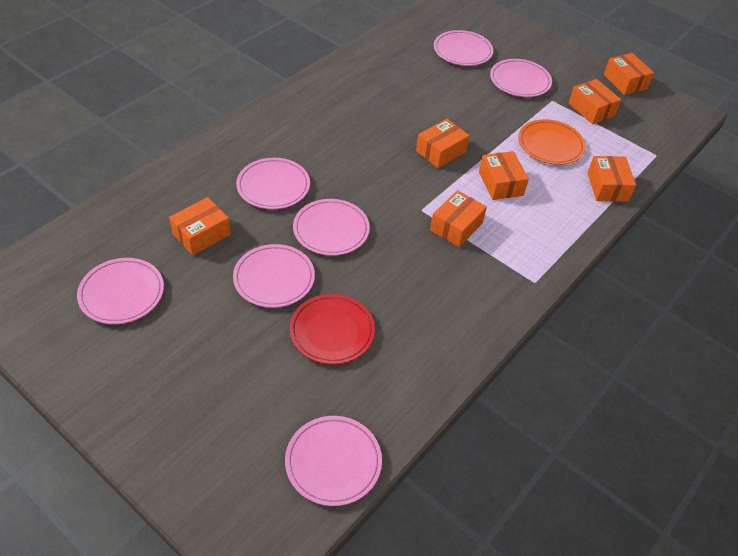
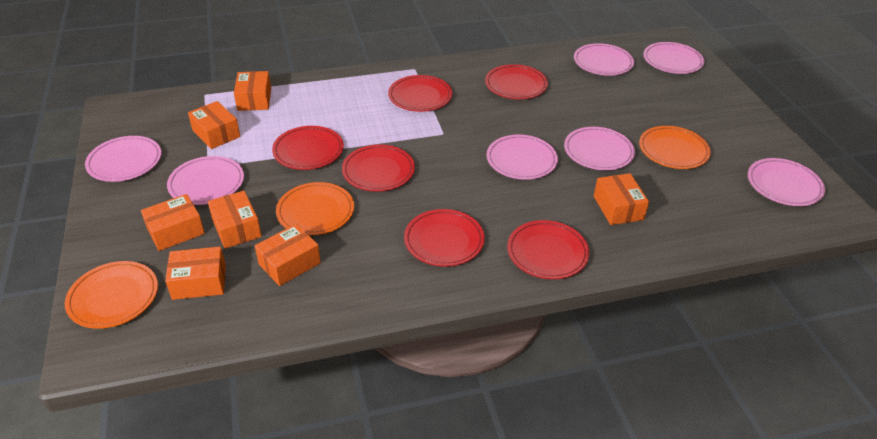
orange plate: [518,119,586,165] = 1 -> [65,261,158,329] [276,182,354,235] [639,126,711,169] = 3
red plate: [289,294,375,364] = 1 -> [272,126,344,170] [342,145,415,192] [388,75,452,112] [404,209,485,267] [485,64,548,99] [507,220,589,279] = 6

